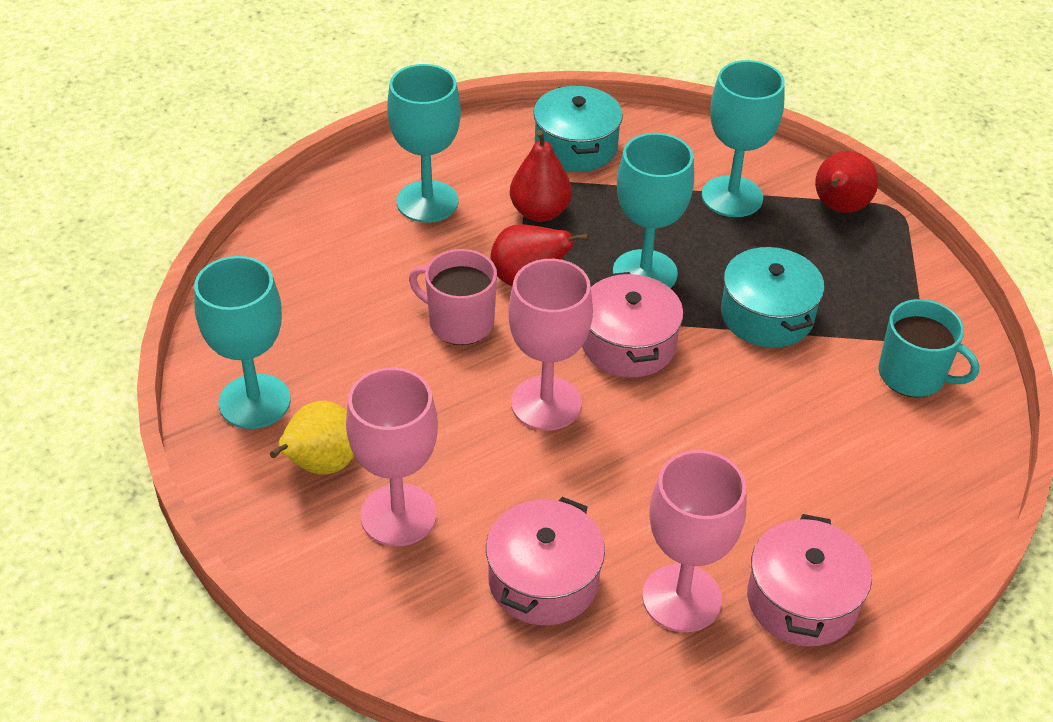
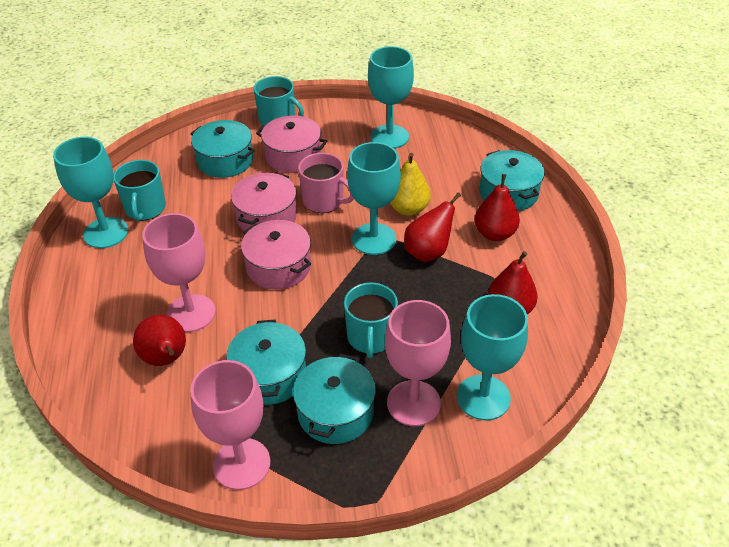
red pear: [490,224,589,286] [510,130,572,222] [815,151,878,213] = 3 -> [133,314,186,366] [404,192,461,262] [475,174,520,241] [488,251,538,315] = 4
turquoise mug: [878,299,979,397] = 1 -> [113,160,166,221] [254,76,304,125] [344,282,398,358] = 3
turquoise pot: [534,85,623,172] [721,246,824,348] = 2 -> [190,120,255,178] [226,320,306,405] [293,354,376,444] [479,150,545,211] = 4

